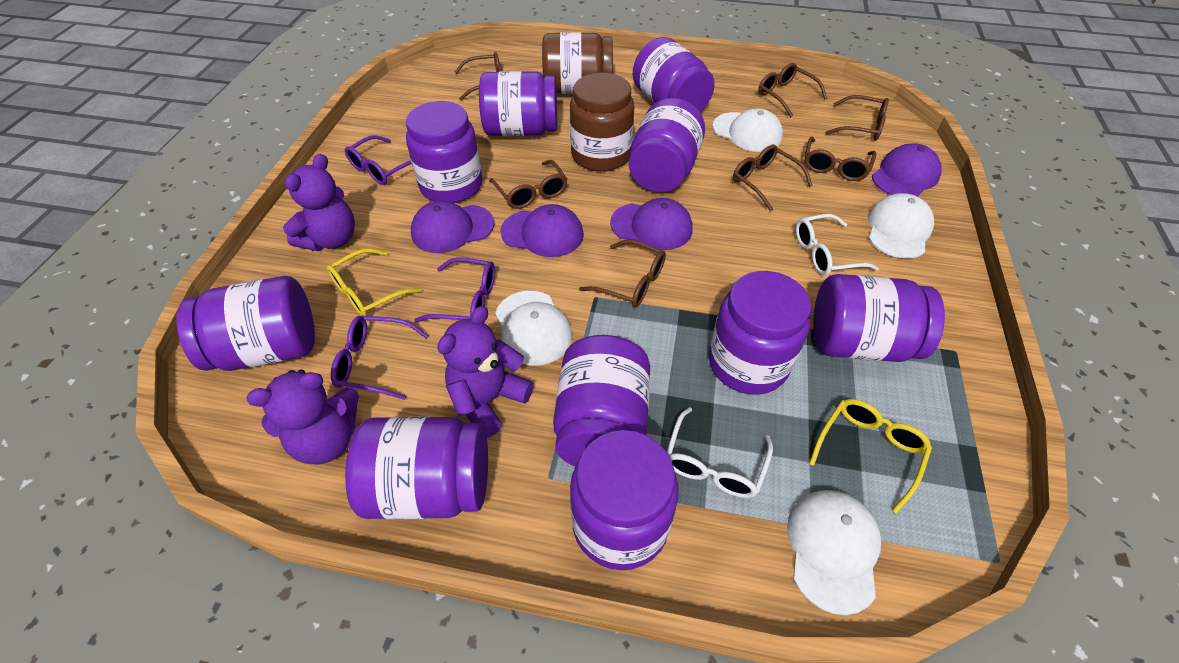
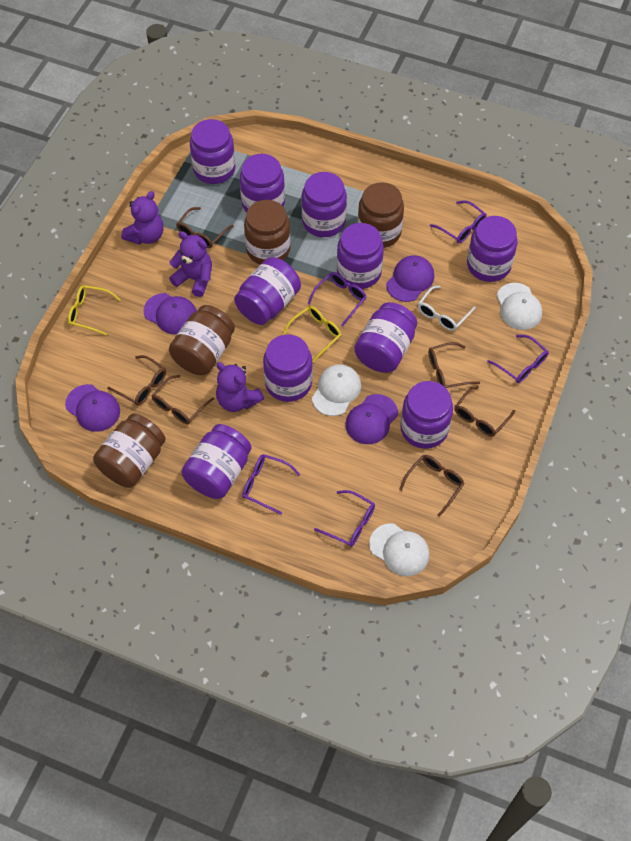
brown glasses: [455,52,502,100] [489,160,567,209] [579,239,666,308] [733,145,813,212] [758,63,827,117] [805,137,876,181] [826,95,889,141] = 7 -> [107,355,166,405] [152,375,214,424] [176,207,233,248] [399,455,465,517] [428,342,480,388] [455,386,515,437] = 6
brown jar: [542,32,613,94] [570,73,634,172] = 2 -> [93,413,165,488] [169,305,235,375] [244,200,291,265] [358,182,404,248] = 4
purple glasses: [331,316,429,400] [345,135,412,185] [415,258,495,322] = 3 -> [242,454,301,515] [308,272,367,327] [314,490,375,547] [430,200,486,243] [487,335,549,383] = 5
white cap: [495,291,572,366] [712,108,783,152] [787,490,882,615] [868,193,934,258] = 4 -> [312,364,361,416] [369,524,429,576] [496,283,542,330] = 3
white glasses: [667,407,773,498] [796,214,879,276] = 2 -> [418,286,475,331] = 1

